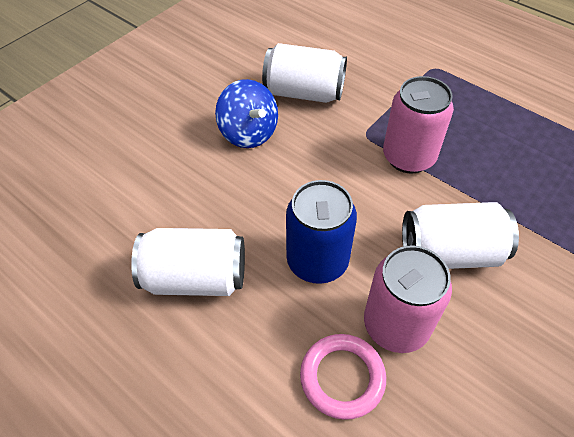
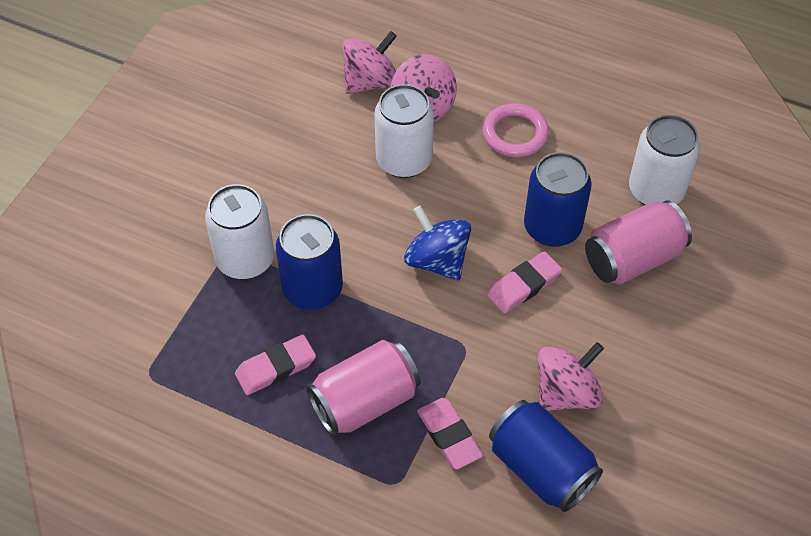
blue can: [286,180,357,284] = 1 -> [276,214,343,310] [489,400,603,512] [524,152,592,247] = 3
pink eraser: none = 0 -> [235,334,316,395] [417,398,483,470] [487,251,562,314] = 3
pink spinning top: none = 0 -> [342,31,397,94] [391,54,457,122] [538,342,604,411] = 3

